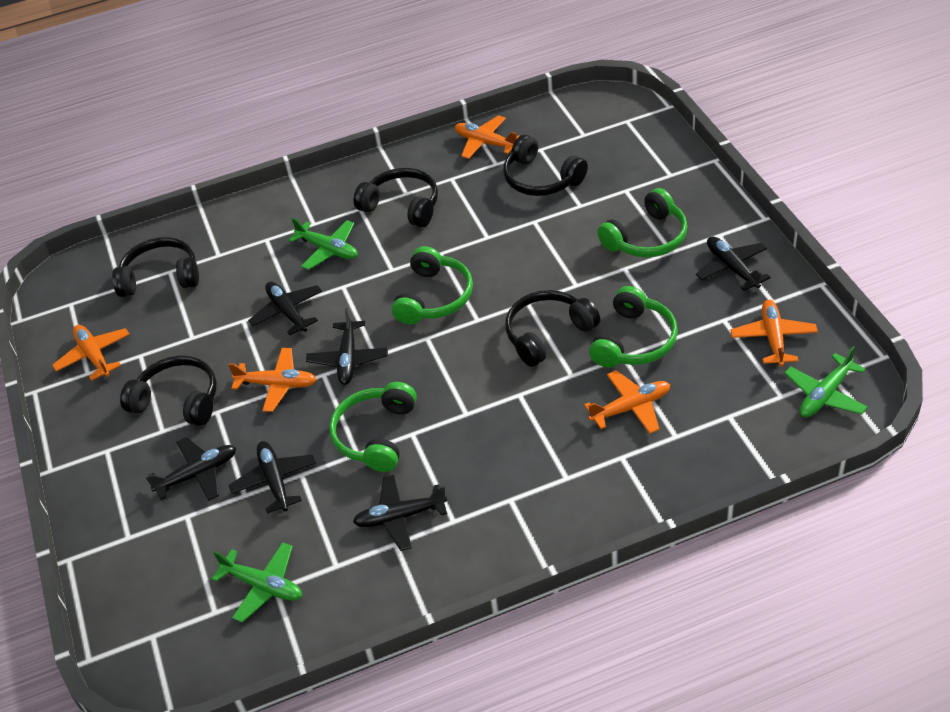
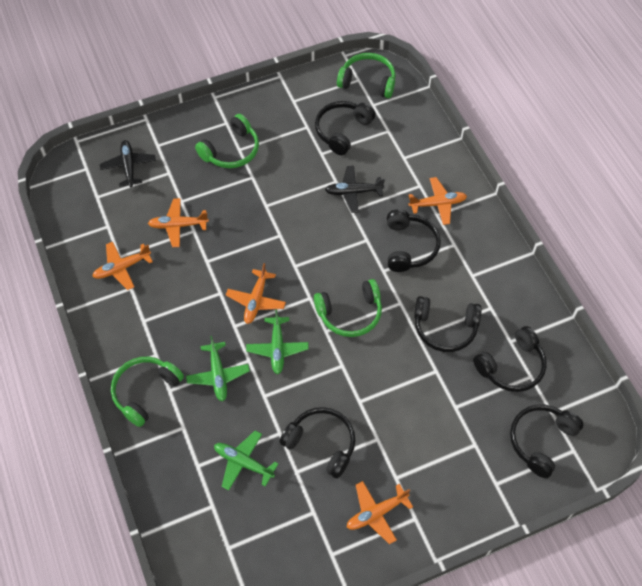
black headphones: [112,237,199,297] [120,356,217,426] [354,168,438,228] [503,135,588,196] [505,290,600,367] = 5 -> [280,407,355,478] [315,101,375,155] [387,209,441,272] [414,296,482,352] [473,326,547,392] [510,405,583,478] = 6
black plane: [145,437,236,501] [229,441,316,514] [248,281,322,335] [306,308,388,385] [353,475,447,551] [696,236,771,291] = 6 -> [100,140,156,187] [325,166,385,213] = 2

